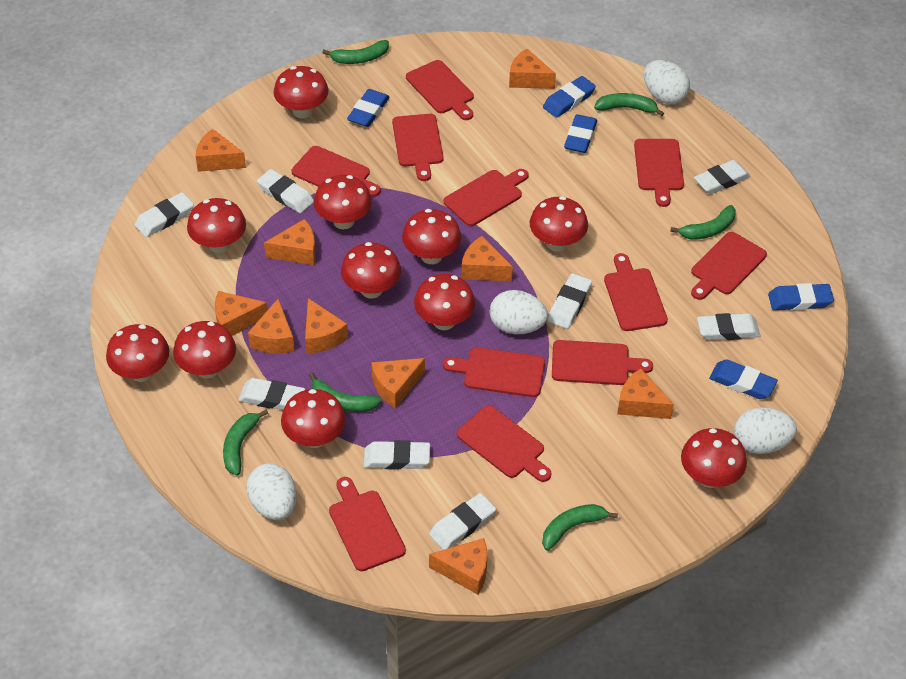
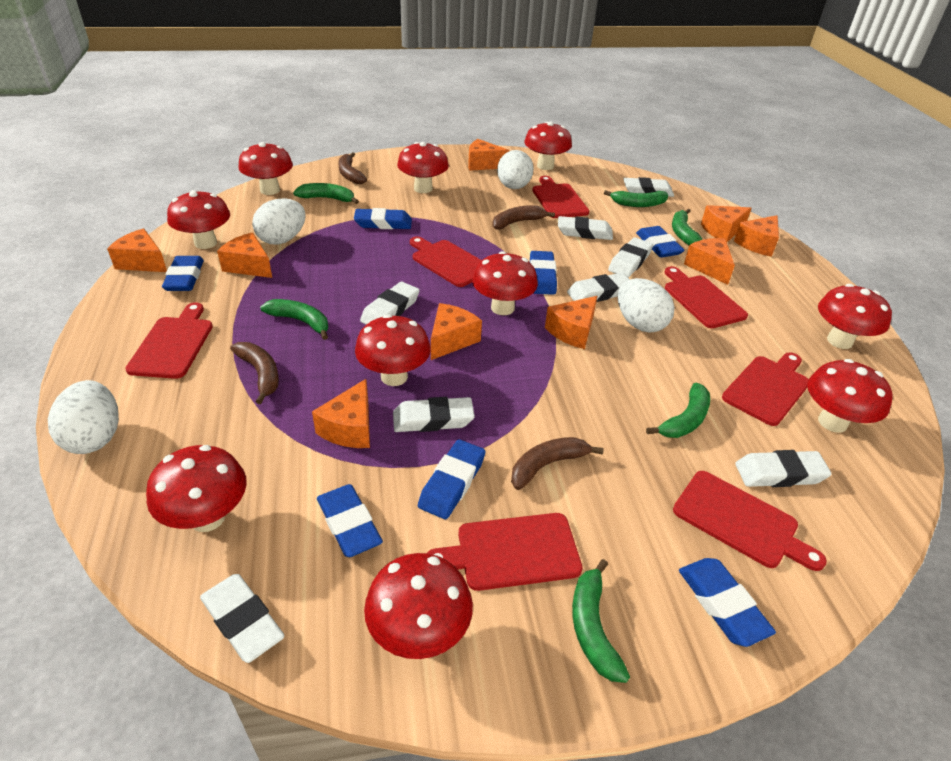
blue eraser: [347,89,390,127] [543,76,596,118] [564,114,597,153] [709,360,778,399] [768,283,834,311] = 5 -> [162,256,204,291] [317,484,383,557] [354,208,412,229] [418,439,486,519] [530,251,557,295] [636,226,685,258] [679,558,776,647] = 7
brown banana: none = 0 -> [230,342,279,404] [338,152,367,184] [492,205,555,229] [511,437,604,490] = 4
orange cheese: [196,129,246,172] [215,291,268,336] [248,299,295,354] [264,219,316,265] [305,298,348,353] [372,358,425,408] [429,538,487,595] [461,236,513,281] [509,49,556,89] [617,369,674,419] = 10 -> [107,228,167,272] [217,232,272,278] [312,379,370,448] [431,303,482,360] [468,139,510,171] [545,296,597,349] [684,238,735,285] [701,205,752,242] [734,215,779,257] = 9
red cutting board: [292,146,381,197] [329,477,406,571] [392,114,444,181] [406,60,474,120] [443,347,545,397] [444,169,529,226] [457,405,551,482] [552,340,653,385] [604,253,668,331] [634,139,684,207] [691,232,767,300] = 11 -> [125,303,213,379] [410,236,482,287] [427,513,583,591] [532,176,589,218] [665,266,748,328] [673,471,827,571] [722,352,809,426] = 7
red mushroom: [106,324,169,382] [173,321,236,379] [187,198,246,253] [274,66,329,118] [281,389,346,448] [314,175,372,229] [341,242,401,299] [402,209,461,264] [414,274,475,330] [530,196,588,252] [681,428,747,488] = 11 -> [146,445,247,532] [167,190,230,249] [238,142,293,195] [355,314,431,386] [364,553,473,659] [397,142,449,193] [472,251,538,315] [524,122,572,170] [807,359,893,433] [818,284,892,349] = 10

